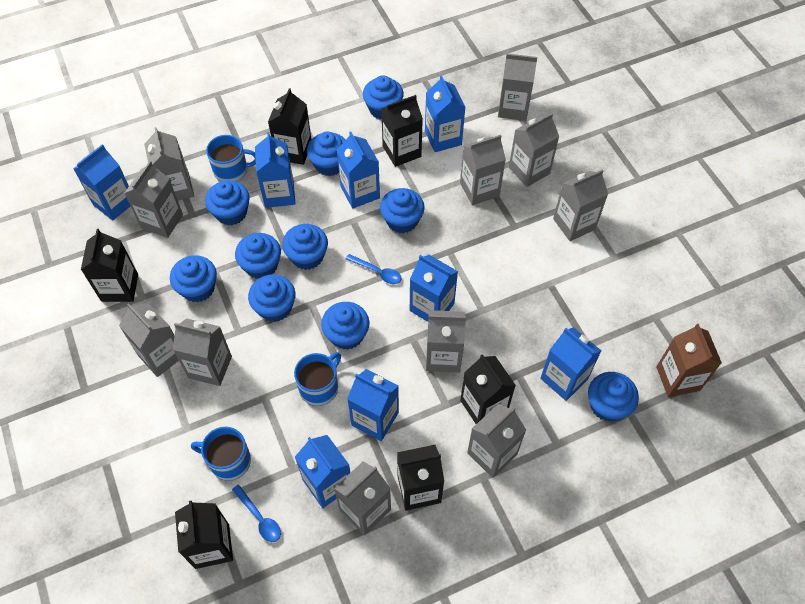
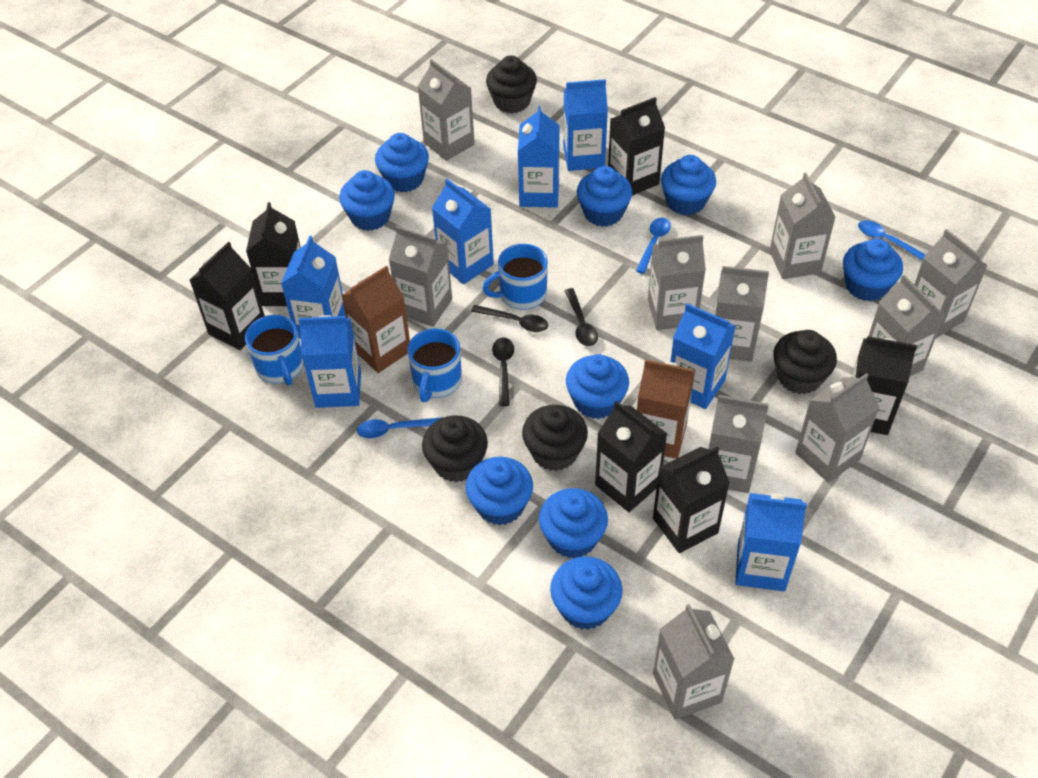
black cupcake: none = 0 -> [422,415,488,482] [486,56,537,113] [522,405,588,471] [773,330,837,394] = 4
black spoon: none = 0 -> [471,305,548,332] [492,337,514,406] [565,288,598,346] = 3
blue carton: [73,144,130,221] [255,132,295,208] [295,435,350,508] [337,132,380,209] [347,369,399,441] [410,255,458,322] [425,75,465,152] [540,327,602,401] = 8 -> [281,236,345,338] [299,315,361,408] [432,179,494,284] [518,106,560,208] [563,79,608,171] [670,303,735,409] [735,493,807,591] = 7
blue cupcake: [170,255,217,302] [205,180,250,225] [235,233,281,279] [248,274,296,322] [282,224,328,270] [307,132,346,176] [321,302,369,350] [363,75,404,119] [380,188,425,233] [588,372,639,422] = 10 -> [339,170,395,231] [375,133,429,192] [466,457,533,525] [539,488,608,558] [550,556,623,630] [566,354,629,419] [577,166,632,227] [661,155,716,215] [843,239,903,301] = 9
blue spoon: [232,484,281,542] [346,254,401,284] = 2 -> [357,417,443,438] [636,217,671,274] [858,220,926,261] = 3
brown carton: [656,324,722,397] = 1 -> [341,266,410,373] [637,359,695,459] = 2
grey carton: [119,303,179,377] [125,161,183,238] [144,127,194,201] [173,318,232,386] [334,461,391,535] [426,310,466,373] [460,135,506,205] [467,404,526,478] [498,53,537,121] [509,113,559,187] [553,170,608,241] = 11 -> [389,226,452,327] [418,59,475,161] [648,235,706,330] [653,604,734,720] [708,395,769,493] [714,266,769,362] [770,172,835,279] [795,373,880,483] [869,275,945,376] [914,229,988,338] = 10

